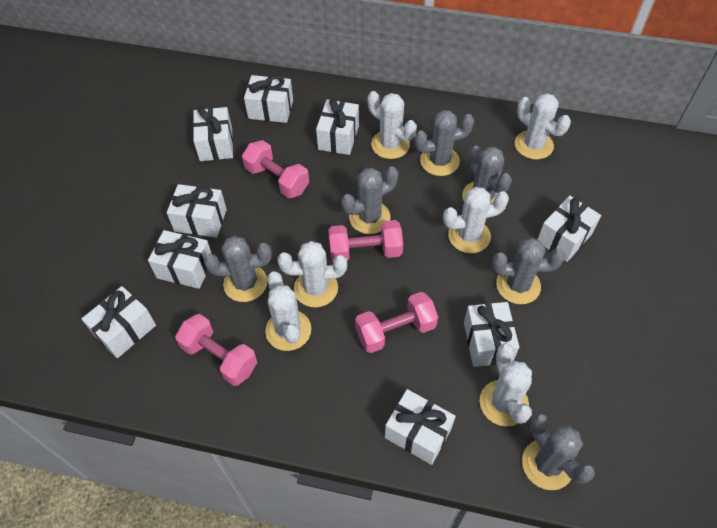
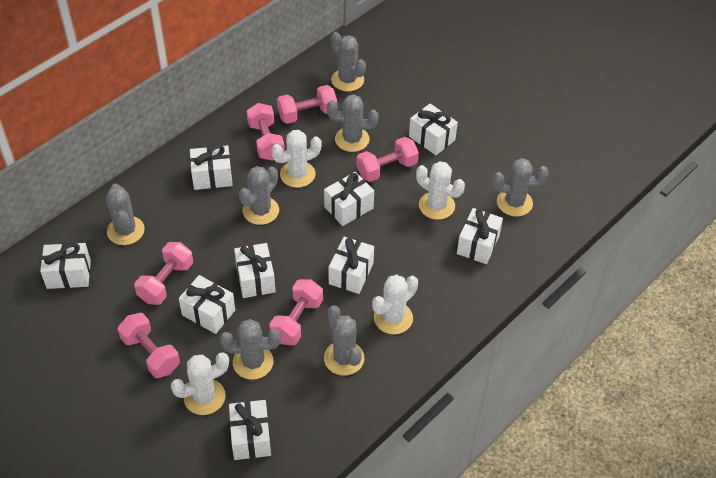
grey cactus: [204,236,272,302] [341,166,398,234] [414,110,474,176] [462,146,512,203] [492,238,565,304] [522,413,595,490] = 6 -> [106,184,145,245] [220,319,281,380] [239,166,279,225] [324,305,364,376] [327,95,379,152] [331,32,366,91] [492,158,549,217] = 7
pink dumbbell: [175,314,257,386] [242,140,309,199] [328,220,403,261] [355,292,438,353] = 4 -> [118,313,180,378] [134,242,193,305] [247,103,284,161] [269,279,323,345] [277,85,337,124] [356,137,419,182] = 6
white cactus: [265,271,311,351] [278,241,347,307] [368,91,417,159] [443,187,509,253] [480,343,532,426] [515,93,571,160] = 6 -> [171,352,229,415] [271,130,322,188] [372,274,418,334] [416,161,465,220] = 4

